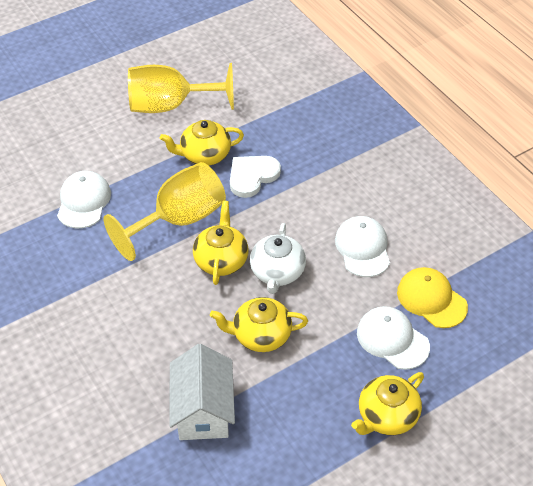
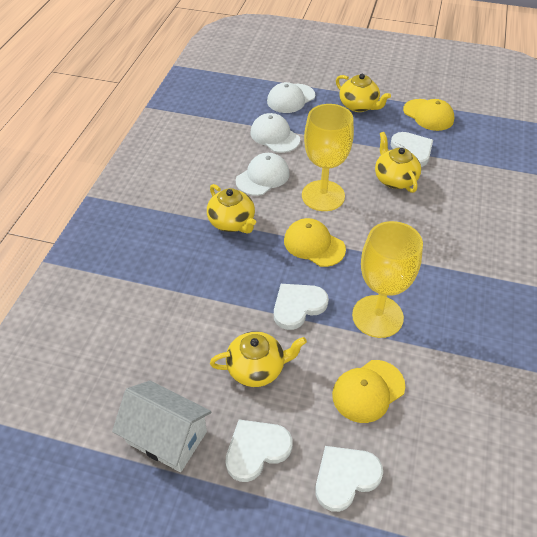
white heart: [230,156,281,198] = 1 -> [225,420,293,482] [274,284,329,330] [315,446,383,512] [391,132,433,167] = 4
white teapot: [250,223,306,294] = 1 -> none = 0
yellow cap: [397,267,468,328] = 1 -> [284,218,346,267] [332,360,405,423] [403,99,454,131] = 3

